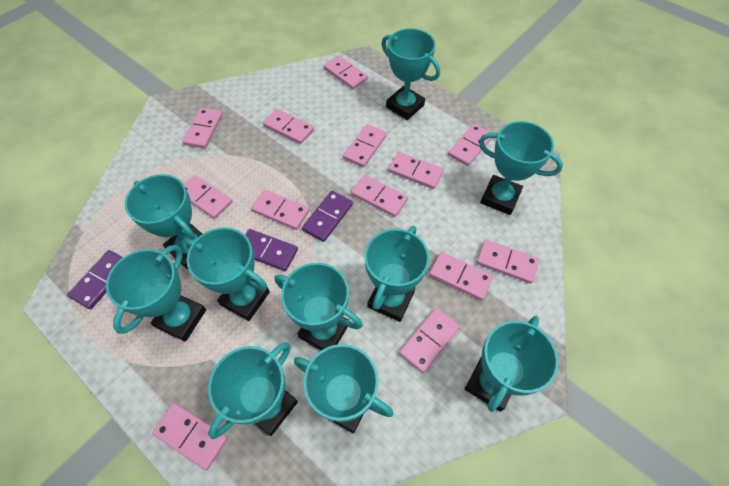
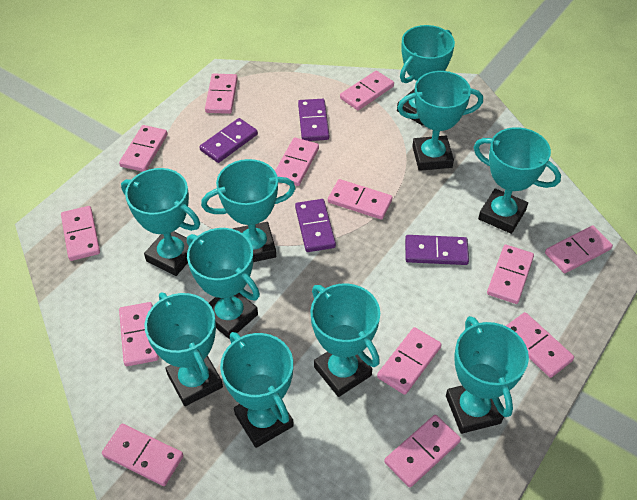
purple domino: [67,250,123,309] [245,229,298,271] [302,191,353,242] = 3 -> [200,118,258,163] [295,199,336,252] [298,99,329,141] [405,235,469,265] = 4

